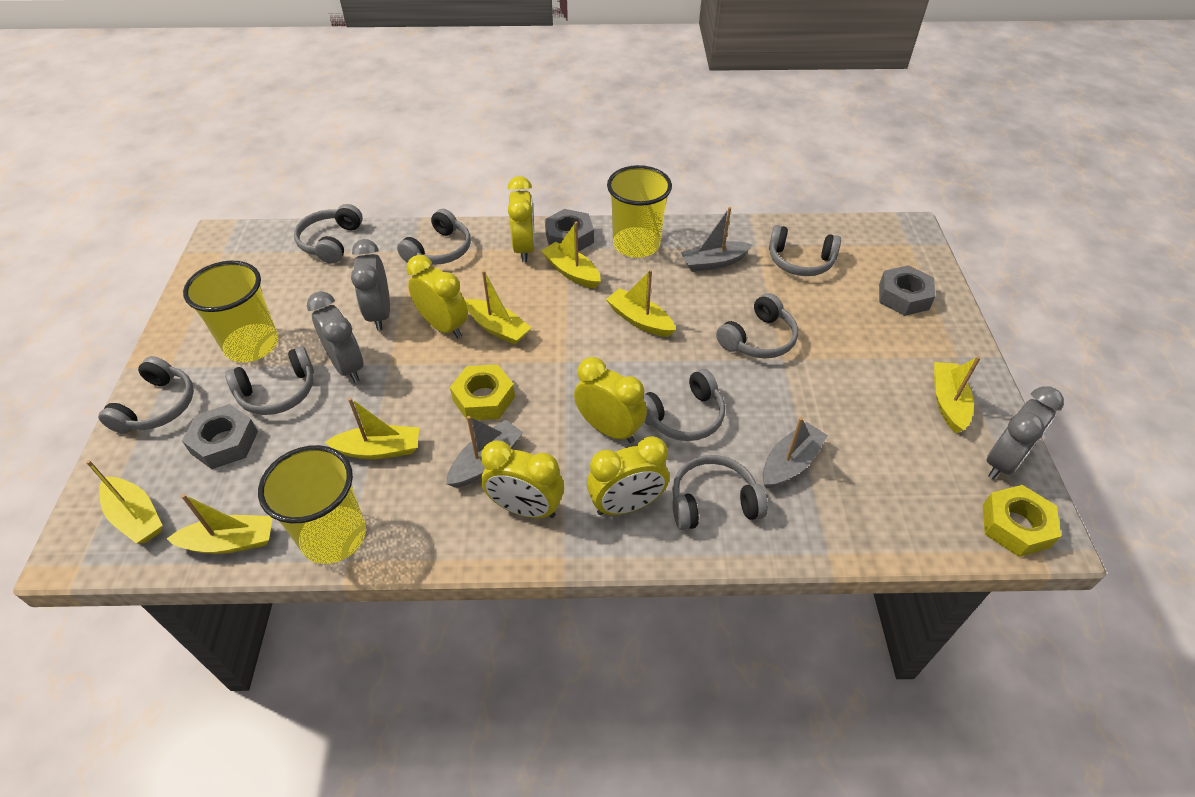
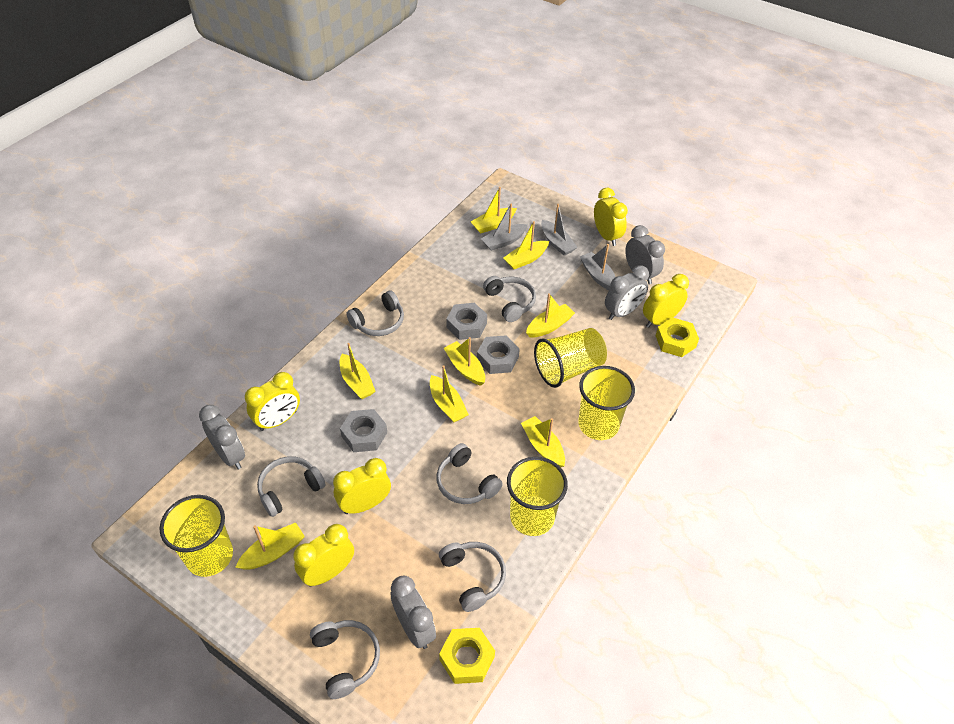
grey clock: [307,291,364,383] [351,239,390,331] [986,386,1064,479] = 3 -> [199,405,245,469] [390,576,436,649] [605,265,649,320] [625,225,665,285] = 4
grey headphones: [98,356,194,434] [225,346,314,415] [294,204,363,264] [397,209,471,265] [643,369,725,441] [672,455,768,530] [716,293,798,358] [769,225,841,276] = 8 -> [257,456,326,517] [310,620,380,699] [346,291,404,336] [436,443,503,504] [439,542,506,612] [483,276,536,322] = 6
yellow boat: [86,460,163,543] [167,494,273,554] [325,398,419,459] [464,270,531,345] [541,222,601,288] [606,270,676,337] [934,356,981,433] = 7 -> [235,522,305,570] [340,343,376,399] [430,365,469,422] [444,337,485,386] [471,187,517,234] [503,221,549,269] [521,416,565,467] [526,293,575,338] = 8
yellow cup: [183,261,278,362] [258,445,366,564] [607,165,672,258] = 3 -> [159,495,233,577] [507,457,568,536] [534,328,607,388] [579,366,635,440] = 4

